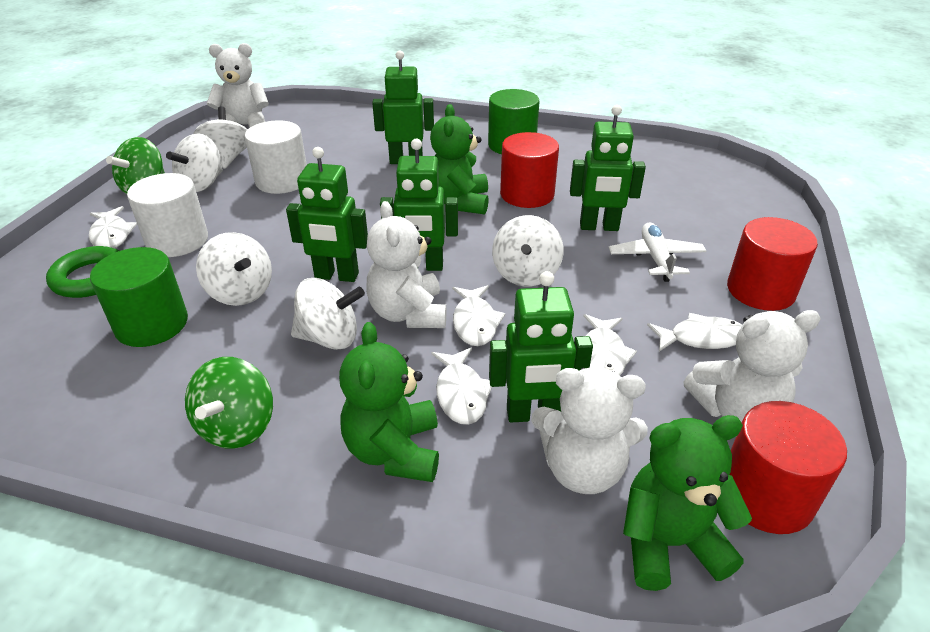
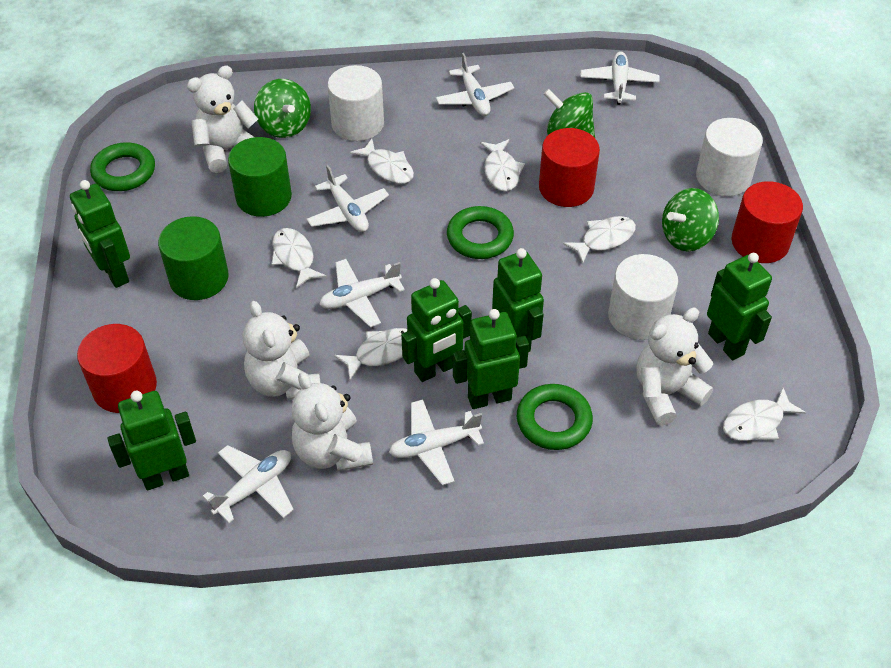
green ring: [46,246,119,298] = 1 -> [90,142,155,191] [447,206,514,259] [517,384,593,450] = 3
green robot: [286,147,368,282] [372,50,434,164] [380,139,458,271] [489,271,593,422] [570,105,646,231] = 5 -> [70,180,130,288] [108,391,196,490] [401,278,472,382] [453,309,529,409] [492,248,544,352] [707,253,772,360] = 6
green spinning top: [106,137,165,194] [185,357,273,449] = 2 -> [254,79,311,138] [544,89,595,138] [662,188,719,251] = 3
green teddy bear: [339,322,439,482] [430,104,489,215] [623,415,752,591] = 3 -> none = 0
white cylinder: [127,173,208,257] [245,121,307,194] = 2 -> [327,65,384,141] [608,254,678,340] [696,118,763,196] = 3
white fish: [89,206,137,248] [431,348,492,425] [452,285,505,346] [583,314,637,375] [647,313,742,352] = 5 -> [272,228,327,288] [334,328,407,380] [350,139,414,184] [480,139,525,191] [563,216,636,264] [723,387,806,441] = 6
white plane: [609,223,706,282] = 1 -> [203,445,294,523] [306,165,389,232] [319,259,405,327] [389,400,484,485] [436,53,514,116] [580,51,660,105] = 6
white spinning top: [166,133,223,192] [194,106,248,169] [196,232,272,306] [291,278,365,350] [492,215,564,287] = 5 -> none = 0

